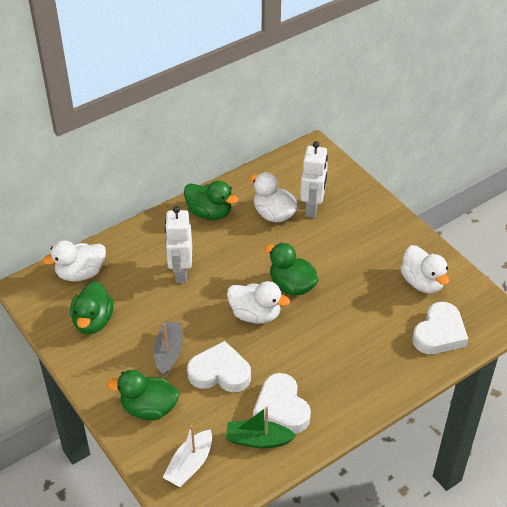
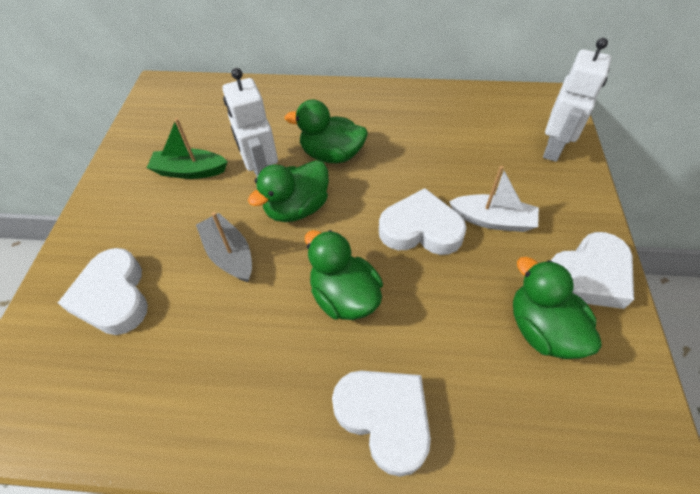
white duck: [42,240,106,282] [227,281,290,324] [249,172,298,223] [400,245,449,293] = 4 -> none = 0
white heart: [187,341,251,392] [253,373,311,434] [412,302,468,354] = 3 -> [58,248,148,335] [332,371,431,477] [379,188,467,255] [551,232,634,309] = 4

